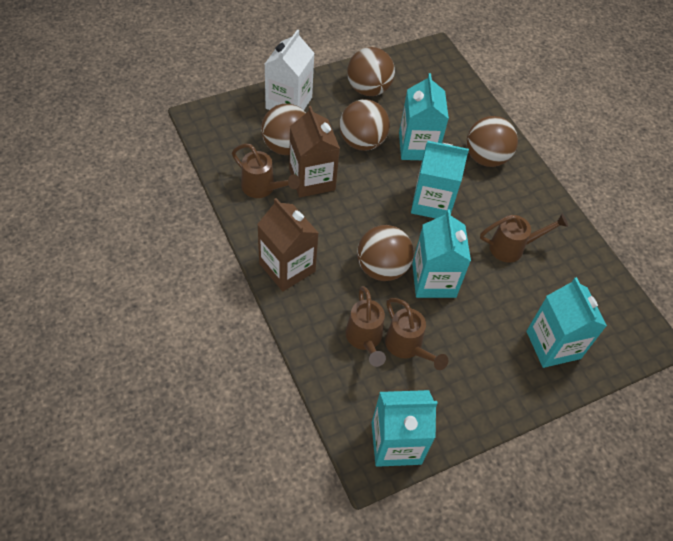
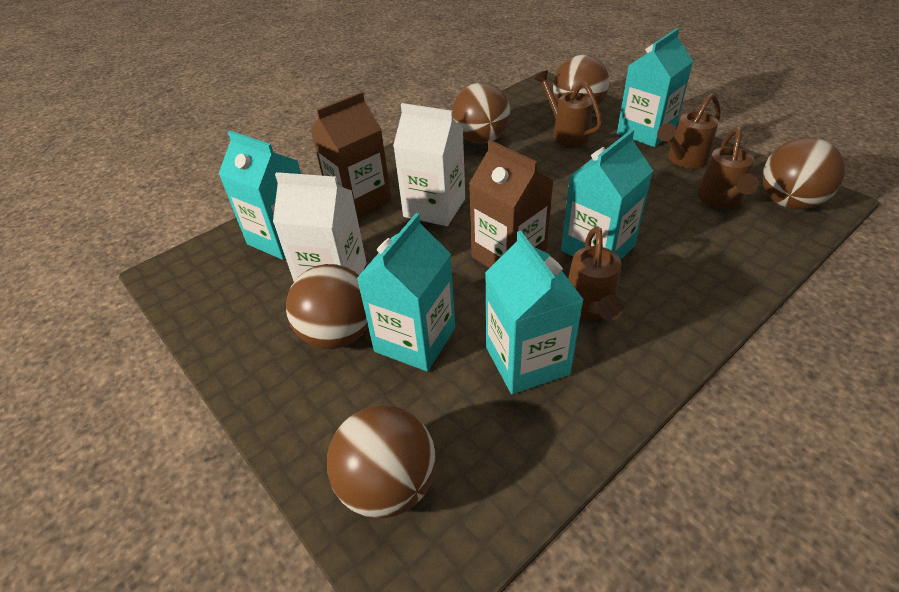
white carton: [265,29,315,110] = 1 -> [273,172,366,282] [393,103,465,226] = 2

